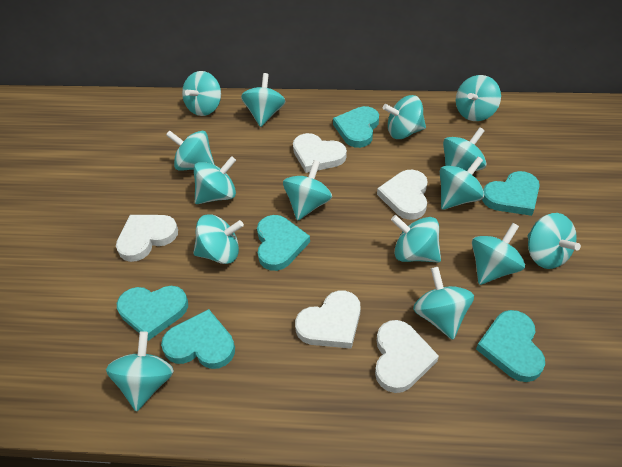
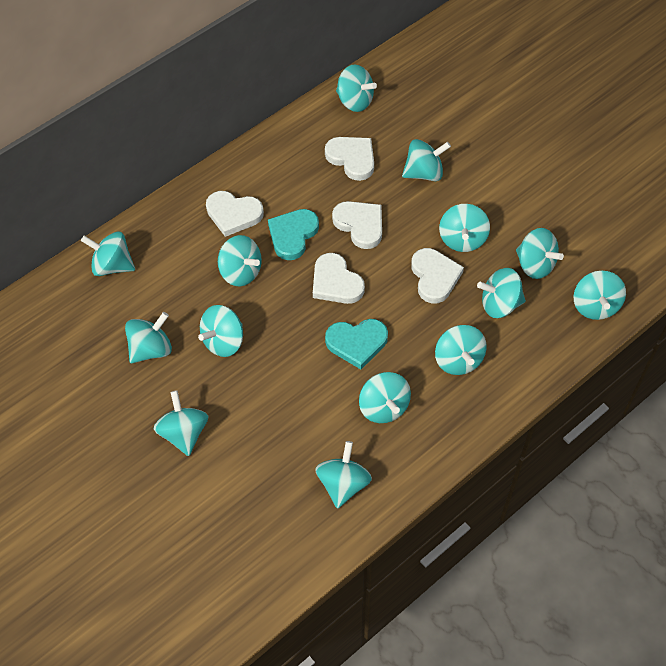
turquoise heart: [117,286,188,341] [161,309,235,369] [257,215,310,271] [333,106,379,148] [476,310,545,382] [482,171,540,216] = 6 -> [268,209,319,260] [325,319,388,369] = 2
turquoise spinning top: [106,331,174,412] [166,130,215,171] [182,71,221,116] [193,214,244,264] [194,156,236,204] [241,73,285,127] [283,160,332,221] [383,95,426,139] [391,215,441,262] [413,267,474,340] [440,157,484,210] [443,127,487,171] [456,75,501,121] [472,223,525,285] [527,213,581,269] = 15 -> [81,232,135,276] [125,312,172,363] [153,390,208,456] [198,305,243,357] [218,235,262,286] [315,441,372,509] [336,64,377,112] [359,372,411,423] [402,139,451,181] [435,325,487,375] [439,204,490,252] [477,268,526,318] [516,228,564,279] [574,271,626,320] = 14

